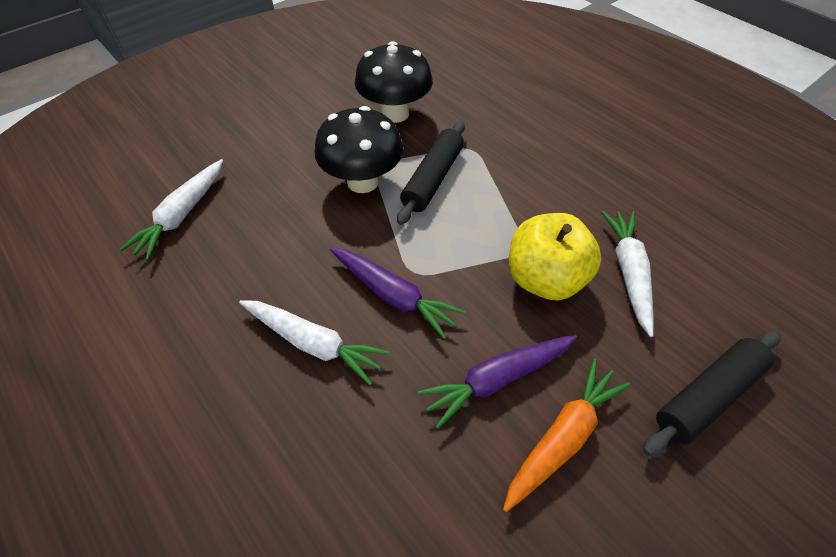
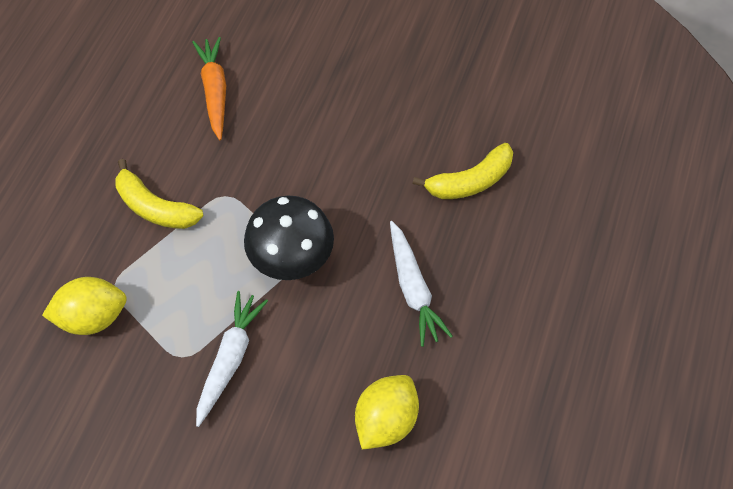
black mushroom: [314,106,403,193] [355,41,433,123] = 2 -> [244,196,334,280] = 1
black rolling pin: [397,121,465,225] [643,330,781,456] = 2 -> none = 0
purple carrot: [330,248,465,339] [418,335,577,429] = 2 -> none = 0
white carrot: [120,159,223,260] [239,300,390,385] [601,211,654,337] = 3 -> [196,291,268,427] [390,221,453,347] = 2
yellow apple: [509,213,602,300] = 1 -> none = 0
yellow banana: none = 0 -> [115,159,203,229] [413,143,513,199] = 2
yellow lemon: none = 0 -> [42,277,127,335] [355,375,419,449] = 2

